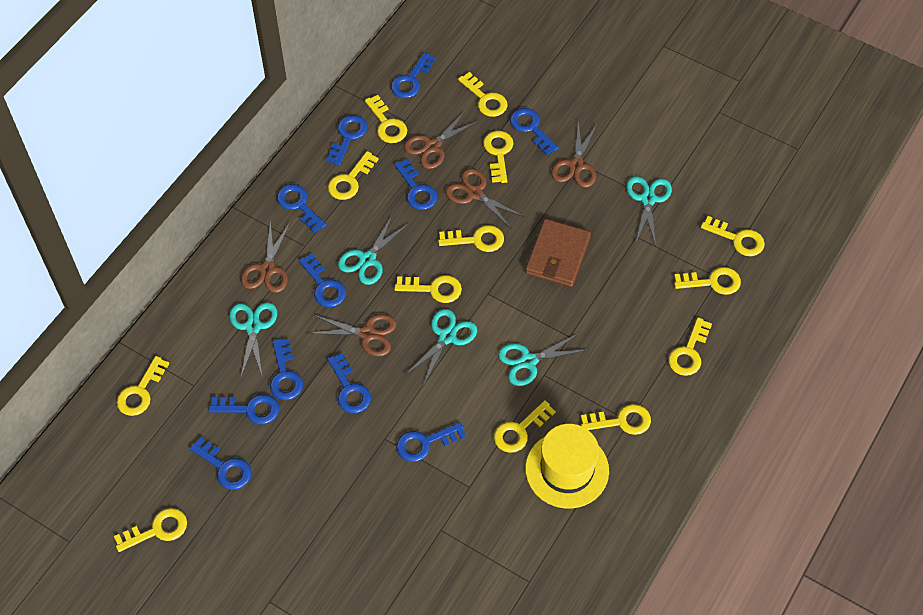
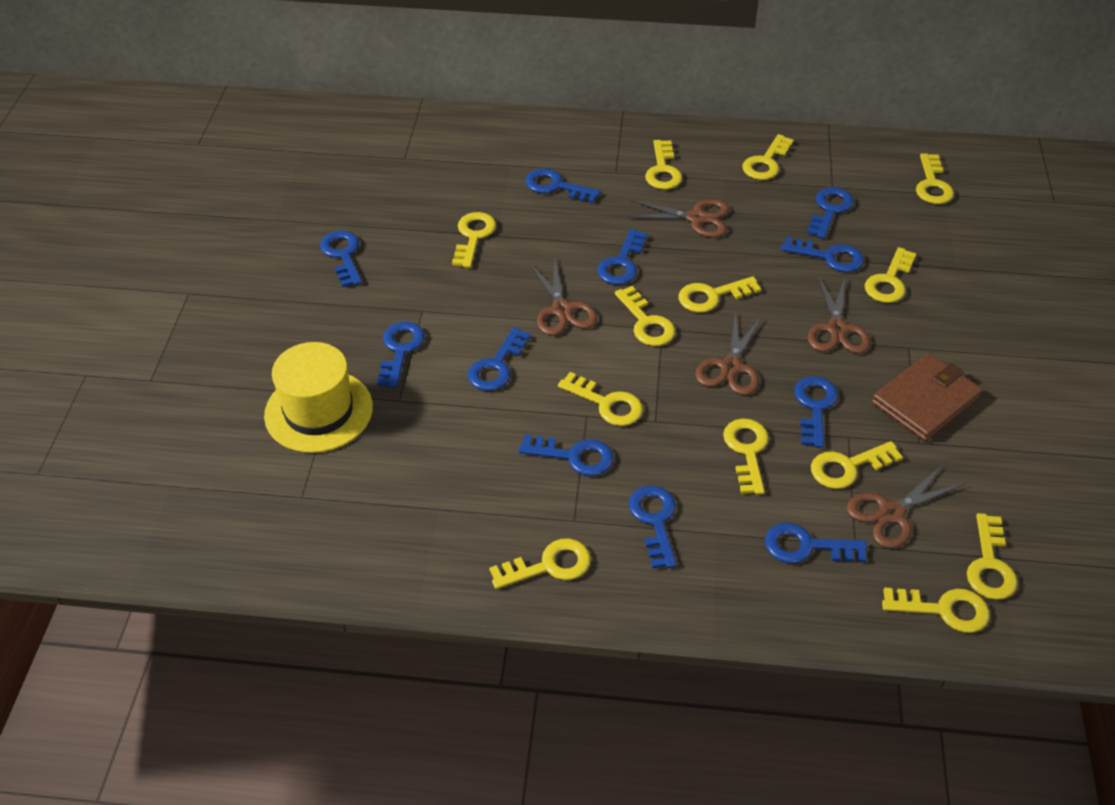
turquoise scissors: [230,302,277,377] [338,216,408,285] [405,309,477,386] [498,333,587,386] [626,176,672,246] = 5 -> none = 0

